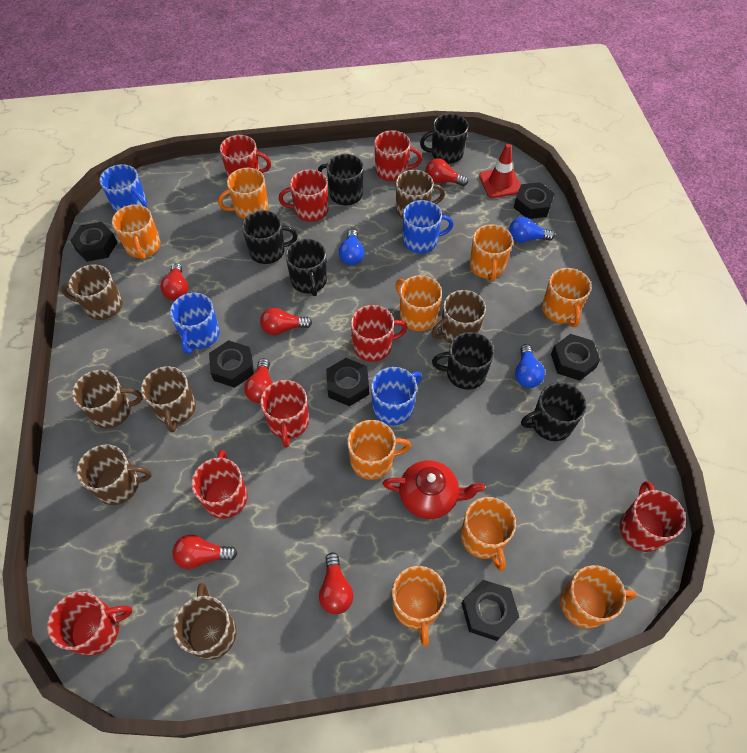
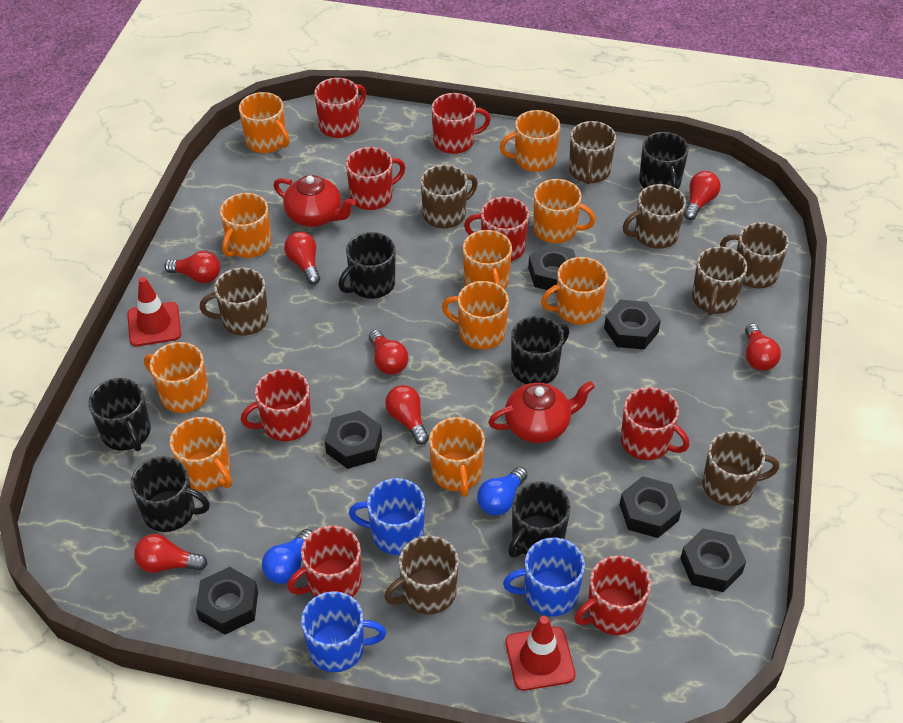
blue light bulb: [339,229,364,265] [509,217,555,243] [515,344,545,388] = 3 -> [262,529,312,584] [477,467,528,516] = 2
blue mug: [99,164,147,212] [170,293,220,354] [371,367,422,425] [403,200,454,253] = 4 -> [301,591,386,672] [349,478,425,555] [503,538,585,616] = 3
brown mug: [61,264,123,320] [72,370,143,428] [76,444,152,505] [141,366,196,432] [173,583,236,660] [396,170,445,219] [432,290,486,344] = 7 -> [200,268,268,336] [384,536,459,614] [421,165,478,228] [569,121,616,184] [623,184,686,249] [692,247,747,316] [702,431,779,506] [720,222,789,288] = 8
orange mug: [112,205,161,260] [218,168,268,219] [347,420,411,480] [392,566,446,646] [395,275,442,331] [461,497,516,571] [470,224,513,282] [542,268,591,327] [560,565,637,629] = 9 -> [144,342,209,413] [170,417,232,491] [220,193,271,258] [239,92,290,153] [429,417,485,497] [442,281,509,349] [463,230,512,290] [500,110,560,172] [533,179,596,243] [541,257,608,324] = 10
red light bulb: [161,263,188,301] [172,535,237,569] [244,358,273,403] [260,308,312,335] [319,552,354,614] [426,158,468,186] = 6 -> [134,534,208,573] [164,251,220,283] [284,232,320,285] [369,330,408,375] [385,385,429,445] [684,171,721,220] [745,323,781,371] = 7
red teapot: [382,460,485,519] = 1 -> [273,175,356,227] [488,381,595,443] = 2
red traffic cone: [479,144,521,198] = 1 -> [127,277,181,346] [505,616,576,691] = 2

